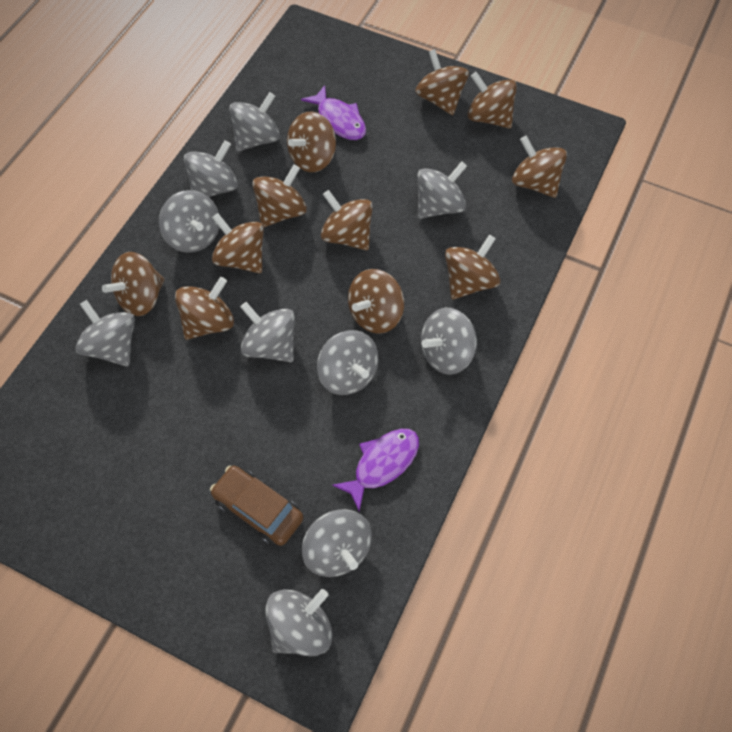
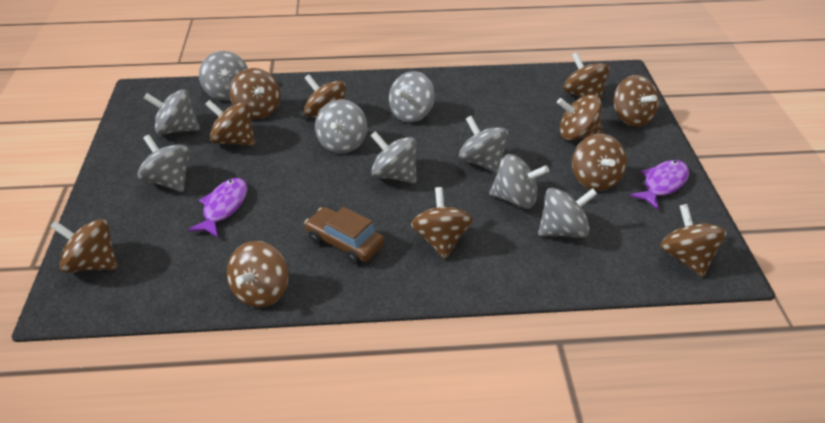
grey spinning top: [75,300,135,367] [159,190,219,253] [184,140,238,197] [229,92,280,152] [240,302,295,362] [265,589,333,656] [302,509,372,577] [317,330,379,395] [417,161,467,219] [421,308,477,375] = 10 -> [138,135,190,192] [144,89,200,135] [199,51,248,101] [315,100,367,154] [370,131,417,183] [389,71,435,122] [459,116,508,173] [489,154,549,209] [538,188,597,238] = 9

